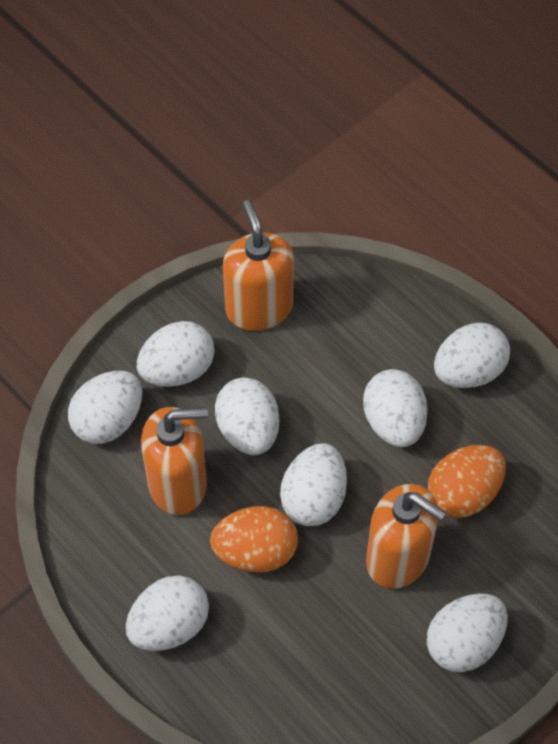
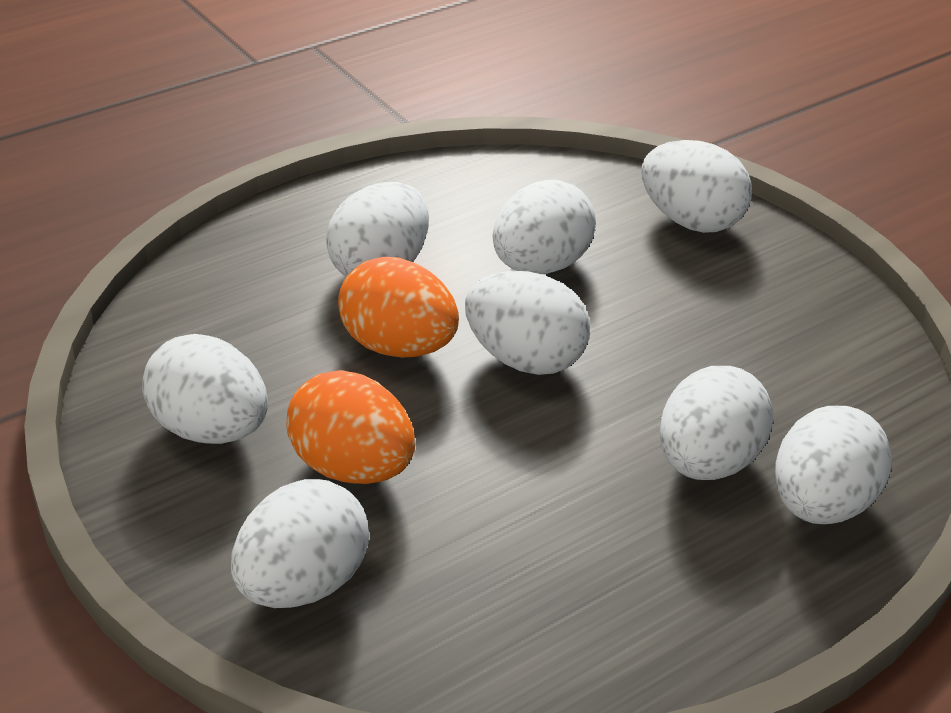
orange soap dispenser: [141,407,208,515] [223,200,294,331] [366,484,446,589] = 3 -> none = 0

